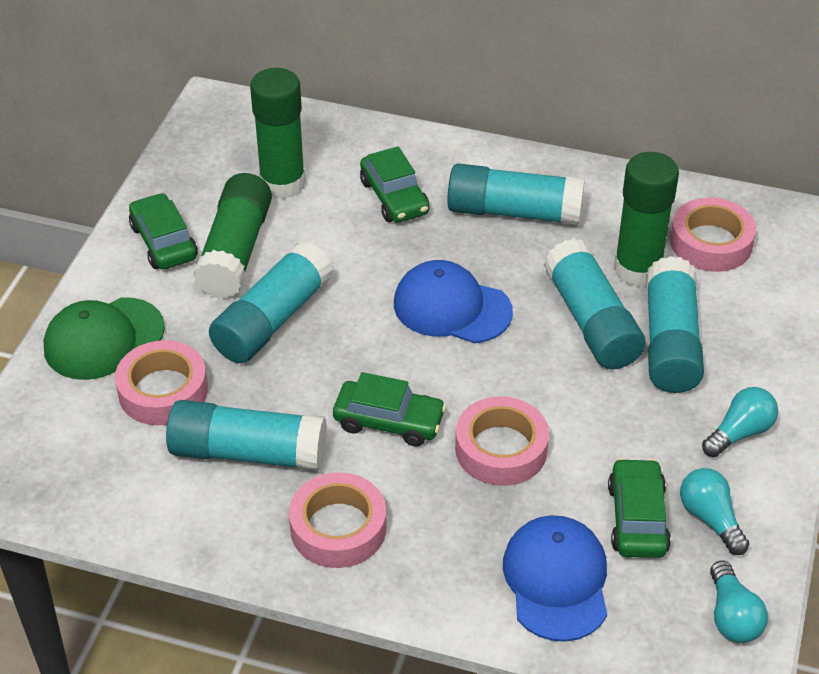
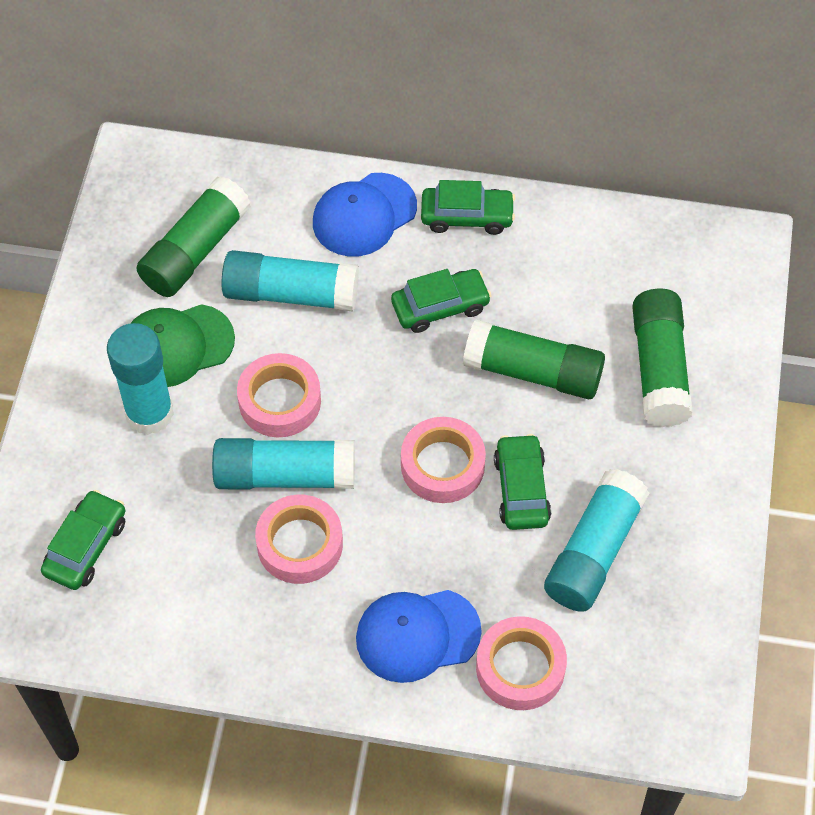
turquoise glue stick: [166,400,327,471] [209,241,333,363] [447,163,585,225] [544,239,646,370] [646,256,704,393] = 5 -> [107,323,174,435] [212,438,355,490] [222,250,359,312] [544,469,649,612] = 4
turquoise light bulb: [680,468,749,555] [702,387,778,457] [710,561,768,643] = 3 -> none = 0

